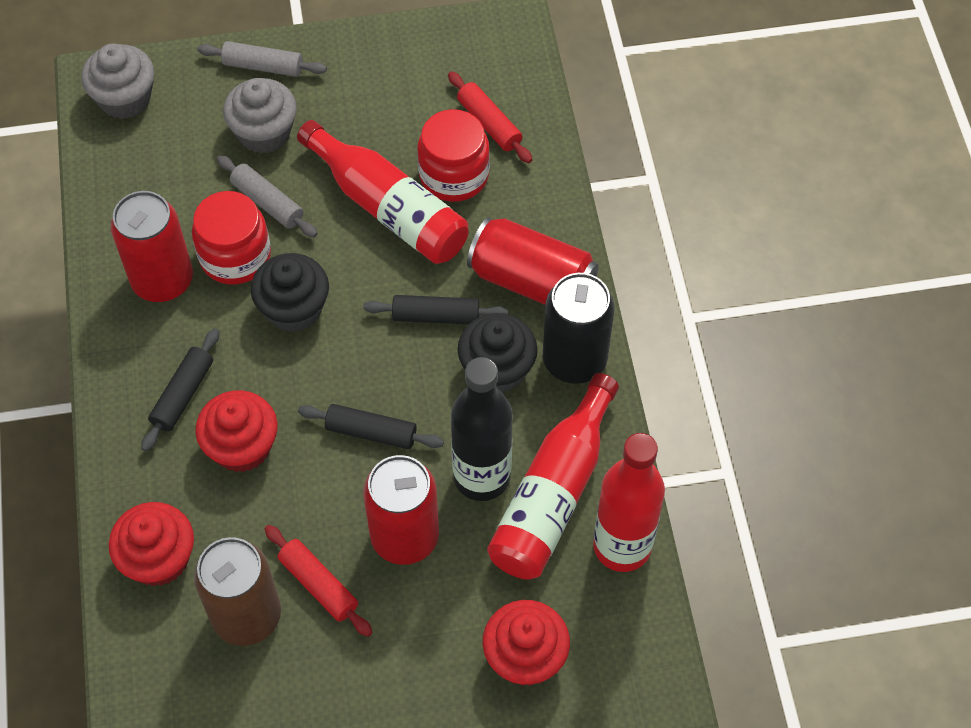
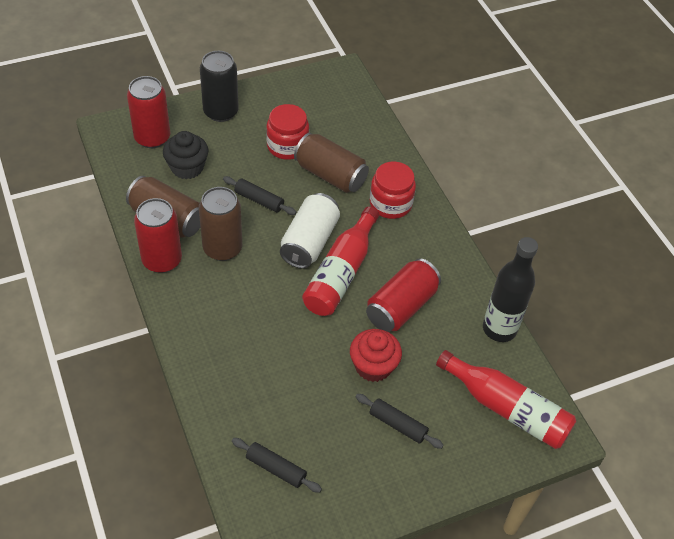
black cupcake: [251,253,329,332] [458,313,538,393] = 2 -> [163,131,208,179] = 1
brown can: [194,537,281,646] = 1 -> [126,176,200,238] [199,187,242,261] [294,133,369,193] = 3
grey cupcake: [81,43,154,119] [223,78,297,154] = 2 -> none = 0
grey rolling pin: [197,41,327,77] [217,155,317,237] = 2 -> none = 0
red bottle: [297,120,469,264] [487,373,619,580] [593,433,665,572] = 3 -> [302,207,379,316] [436,350,576,449] = 2
red cupcake: [109,502,194,586] [195,390,278,472] [483,600,570,686] = 3 -> [350,329,402,382] = 1
red rolling pin: [265,525,373,637] [448,71,532,163] = 2 -> none = 0
white can: none = 0 -> [280,193,340,268] = 1

